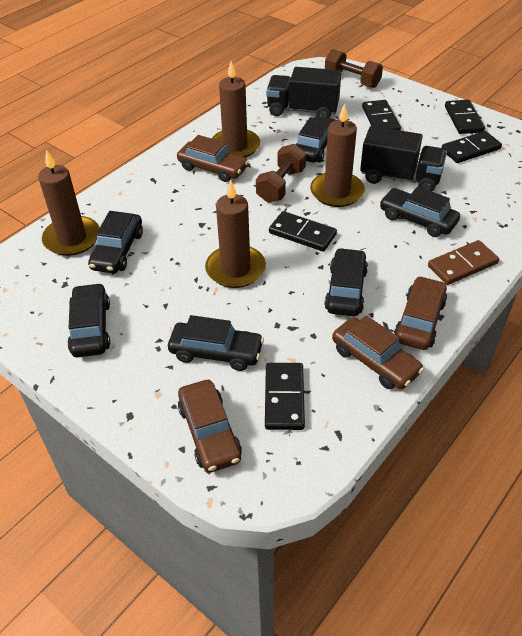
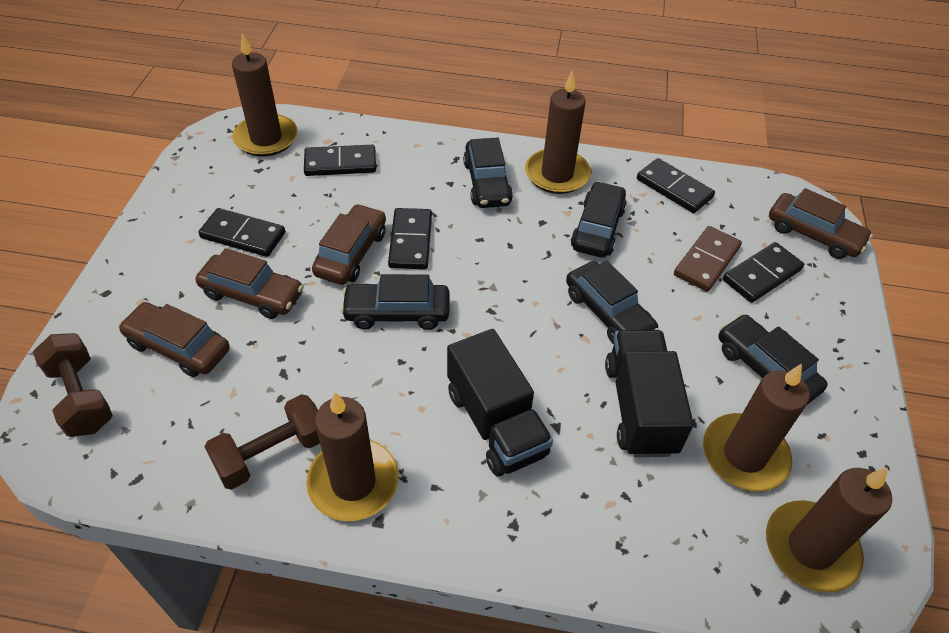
black car: [67,283,110,357] [88,211,143,273] [168,315,264,371] [296,116,336,162] [324,248,368,316] [380,187,460,237] = 6 -> [341,274,450,330] [463,138,513,208] [566,261,659,344] [571,181,627,258] [718,314,828,405] = 5
brown candle: [38,150,100,256] [205,179,266,288] [211,61,260,158] [310,104,365,207] = 4 -> [232,33,298,157] [306,392,399,521] [525,71,591,194] [703,364,810,491] [766,468,892,592] = 5

